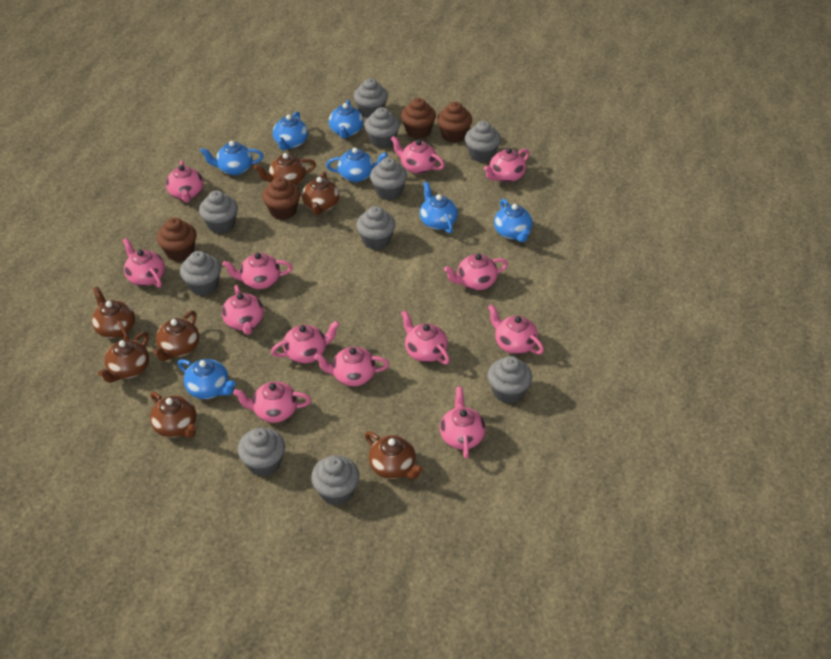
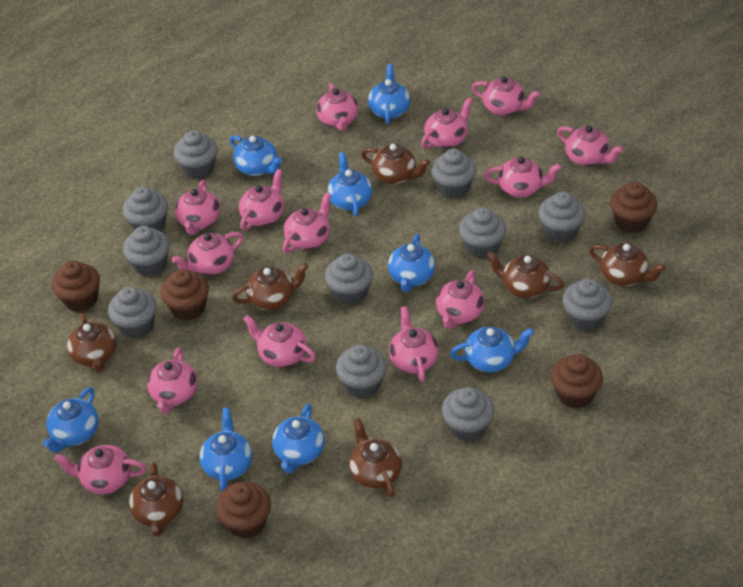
blue teapot: [178,359,236,399] [200,141,264,175] [273,111,308,150] [326,148,388,182] [329,100,364,139] [420,182,458,233] [494,199,533,242] = 7 -> [43,387,99,453] [199,408,252,492] [230,135,282,176] [272,404,325,474] [327,152,372,216] [368,64,410,124] [388,234,435,292] [450,327,534,372] = 8
brown cupcake: [157,217,196,261] [262,177,300,220] [401,98,436,139] [437,102,472,143] = 4 -> [52,261,100,312] [161,269,209,321] [216,482,271,539] [551,354,603,409] [610,182,657,233] = 5
grey cupcake: [180,251,221,296] [199,190,238,234] [238,428,285,476] [311,455,360,505] [354,78,388,118] [356,206,396,250] [364,107,400,149] [370,157,407,200] [465,121,501,162] [488,356,532,403] = 10 -> [108,286,157,339] [123,187,168,231] [123,226,170,277] [174,130,218,179] [325,253,373,305] [336,345,387,398] [431,149,476,199] [442,387,494,442] [459,207,506,259] [538,191,585,243] [562,278,612,331] = 11
pink teapot: [123,238,165,288] [166,160,203,203] [222,253,293,289] [222,285,264,335] [233,381,311,423] [271,321,340,364] [314,347,389,386] [391,136,445,174] [401,310,450,364] [440,387,486,459] [444,254,508,290] [484,148,530,183] [488,304,544,354] = 13 -> [54,445,146,494] [147,347,198,414] [172,232,243,275] [175,180,220,235] [239,169,284,231] [243,315,316,367] [283,192,331,253] [316,83,359,131] [389,306,439,382] [421,97,473,149] [436,270,485,329] [472,76,540,116] [484,157,561,198] [557,126,623,166] = 14

